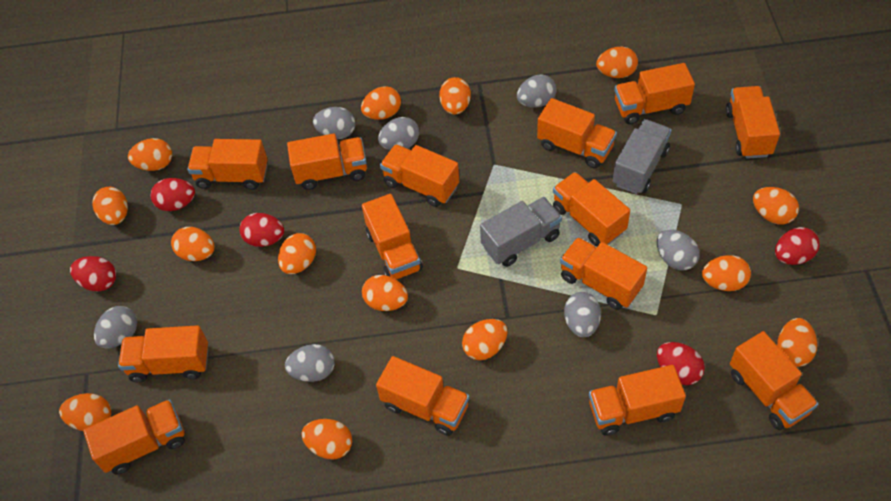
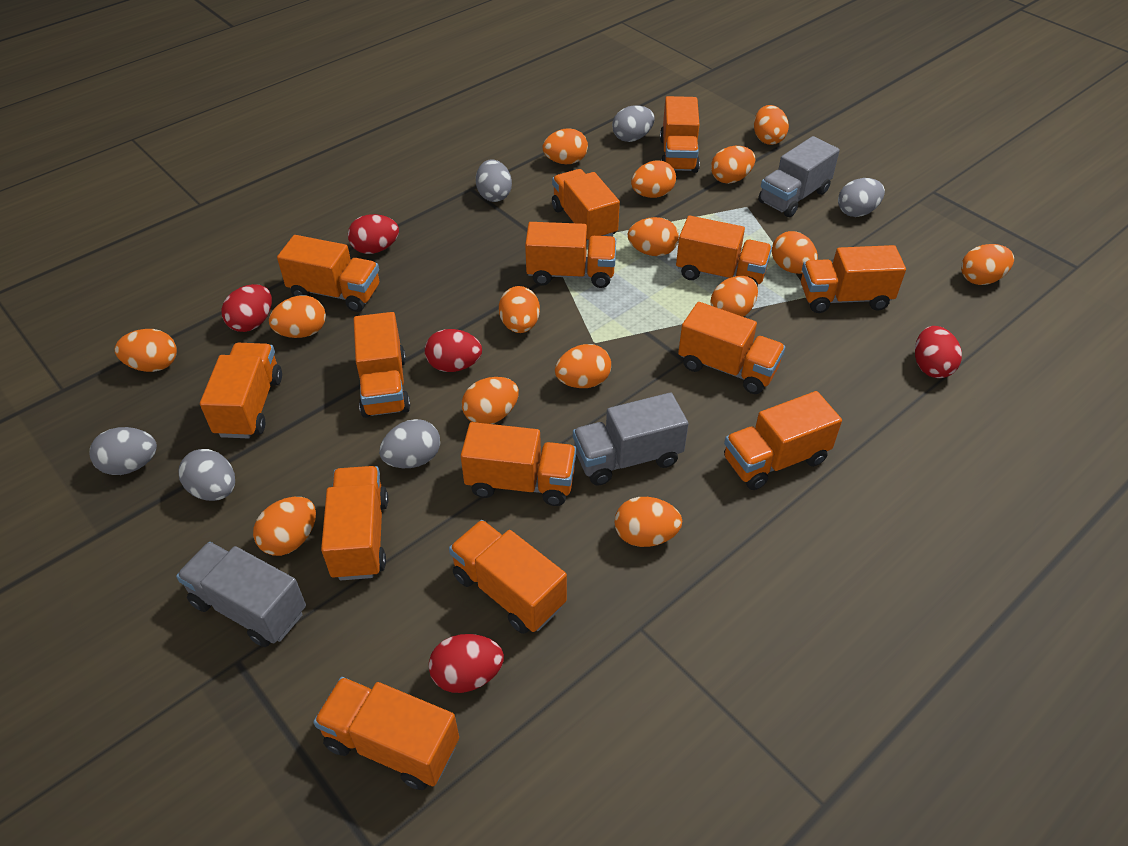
grey egg: [94,306,137,348] [285,344,335,382] [313,107,356,139] [378,117,419,150] [517,75,557,108] [564,292,601,337] [657,229,700,271] = 7 -> [90,427,157,475] [178,449,235,501] [379,419,440,468] [476,159,512,202] [612,105,654,142] [838,178,885,217] = 6
grey truck: [480,197,562,267] [613,119,671,194] = 2 -> [176,542,306,647] [573,393,688,485] [758,136,840,217] = 3
orange egg: [59,393,111,431] [92,187,128,225] [128,138,172,171] [171,227,215,261] [278,233,316,274] [301,419,352,460] [361,86,401,120] [362,275,408,311] [439,77,471,115] [462,319,508,360] [596,47,638,78] [702,255,751,291] [753,187,799,224] [777,318,817,367] = 14 -> [115,329,177,372] [253,497,316,556] [269,295,326,338] [462,377,519,424] [499,286,540,333] [543,128,588,164] [555,344,611,388] [615,497,682,547] [628,217,679,256] [631,160,676,198] [711,146,755,184] [711,276,758,317] [754,105,789,145] [772,231,818,274] [961,244,1014,285] = 15

